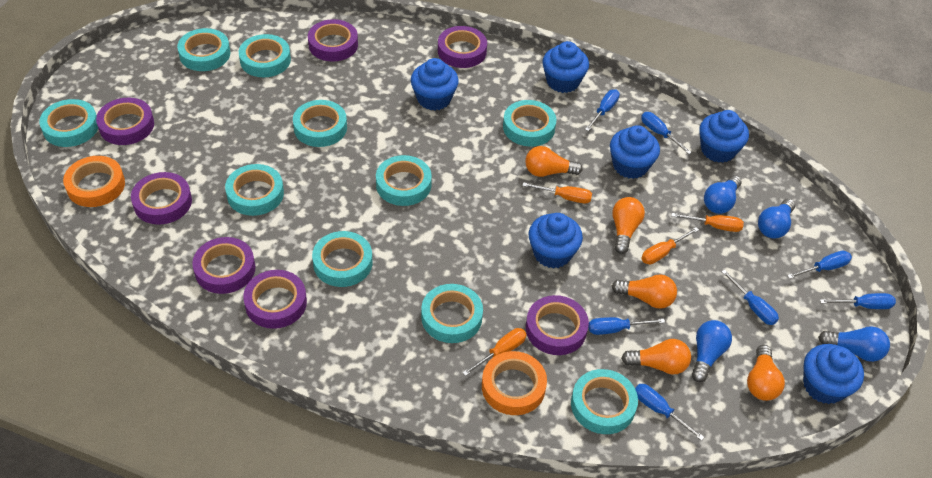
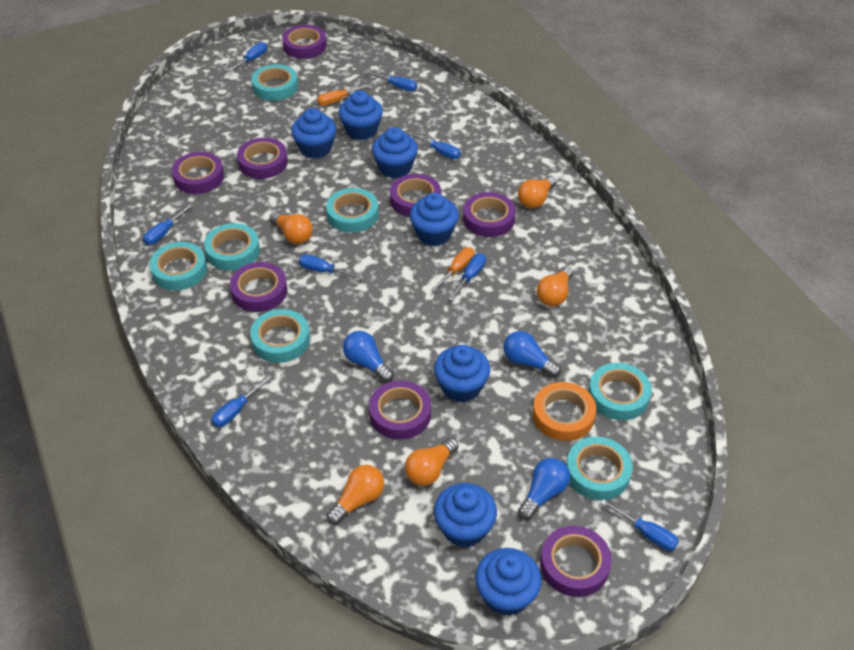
blue cupcake: [411,58,459,110] [529,213,583,268] [542,41,589,93] [610,125,660,179] [699,110,749,163] [803,344,864,404] = 6 -> [291,108,336,159] [338,90,383,140] [372,127,418,178] [410,193,459,246] [434,345,490,402] [434,483,497,547] [475,548,542,616] = 7
blue light bulb: [692,320,732,382] [704,175,742,214] [758,199,795,239] [818,326,890,362] = 4 -> [343,331,394,382] [503,331,561,377] [518,458,570,520] = 3
blue screwdriver: [585,89,620,131] [588,317,665,335] [635,384,704,441] [641,112,692,154] [721,269,779,325] [787,251,852,279] [820,293,896,309] = 7 -> [143,204,193,245] [211,375,272,427] [227,42,267,73] [299,254,364,280] [365,71,417,91] [408,132,461,159] [449,253,486,301] [600,499,679,551] = 8
orange screwdriver: [462,328,527,376] [522,182,592,203] [641,227,699,264] [671,213,744,232] = 4 -> [317,84,372,106] [431,247,474,292] = 2
orange tape: [63,156,125,207] [482,351,547,415] = 2 -> [533,382,596,441] = 1
purple tape: [96,98,154,145] [131,172,192,225] [192,237,255,294] [243,270,307,329] [308,19,358,62] [438,26,487,68] [526,295,589,355] = 7 -> [172,152,224,194] [230,262,287,312] [237,138,288,179] [282,25,327,59] [369,380,431,440] [390,174,441,217] [463,192,516,237] [540,526,612,597] = 8
turquoise tape: [39,99,98,147] [177,28,230,71] [225,164,284,216] [239,34,291,77] [293,100,347,147] [312,231,372,287] [376,155,432,206] [421,284,483,343] [503,100,556,146] [571,369,638,434] = 10 -> [149,242,207,290] [204,223,260,270] [250,309,310,363] [251,64,298,101] [326,188,379,233] [566,437,633,500] [588,363,652,420] = 7

